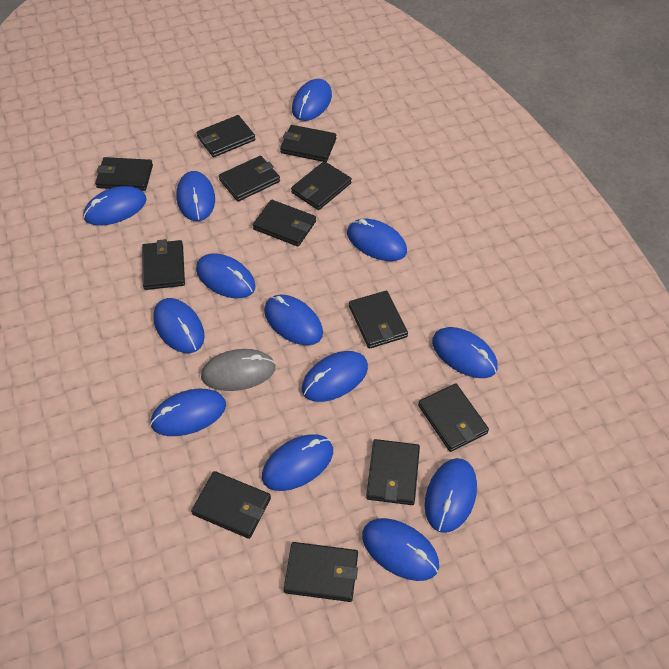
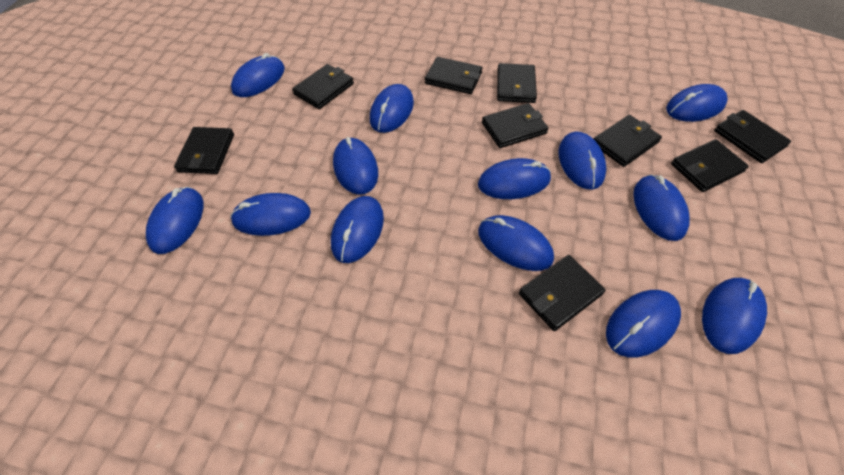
black wallet: [95,157,153,191] [142,239,185,290] [191,471,271,539] [197,115,255,157] [219,155,280,202] [253,200,316,247] [280,125,336,162] [284,542,358,602] [291,161,352,210] [349,291,408,349] [366,439,420,505] [418,383,489,452] = 12 -> [174,127,234,174] [292,64,354,109] [425,57,483,94] [482,103,549,148] [497,63,537,103] [519,255,606,331] [594,115,662,167] [671,139,749,192] [714,110,791,163] = 9
grey mouse: [201,349,276,391] = 1 -> none = 0

